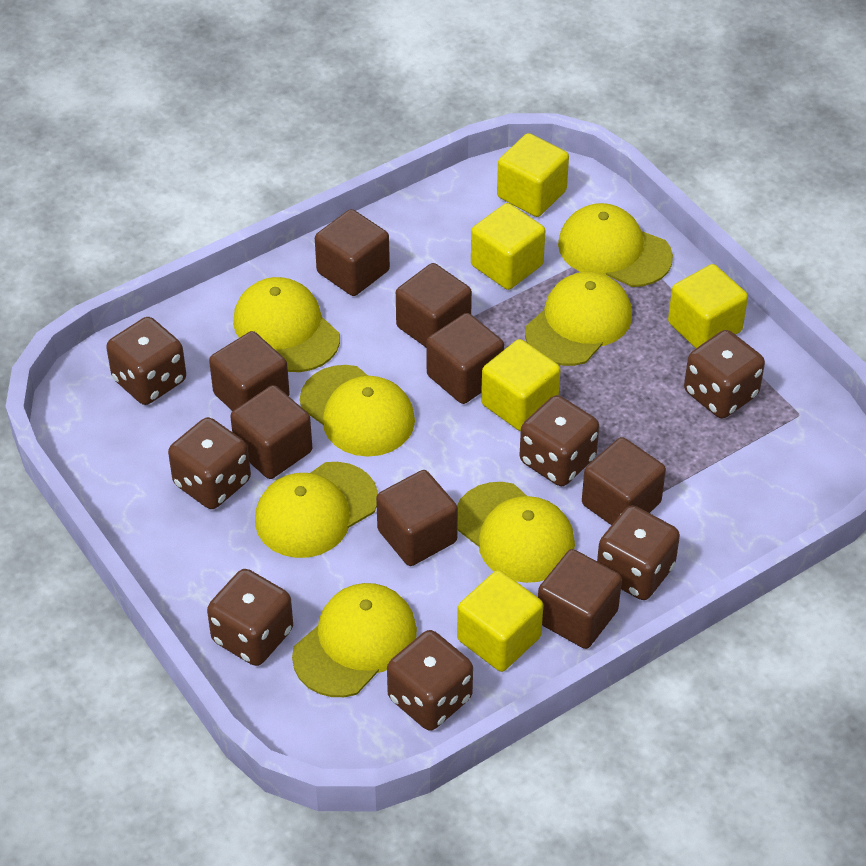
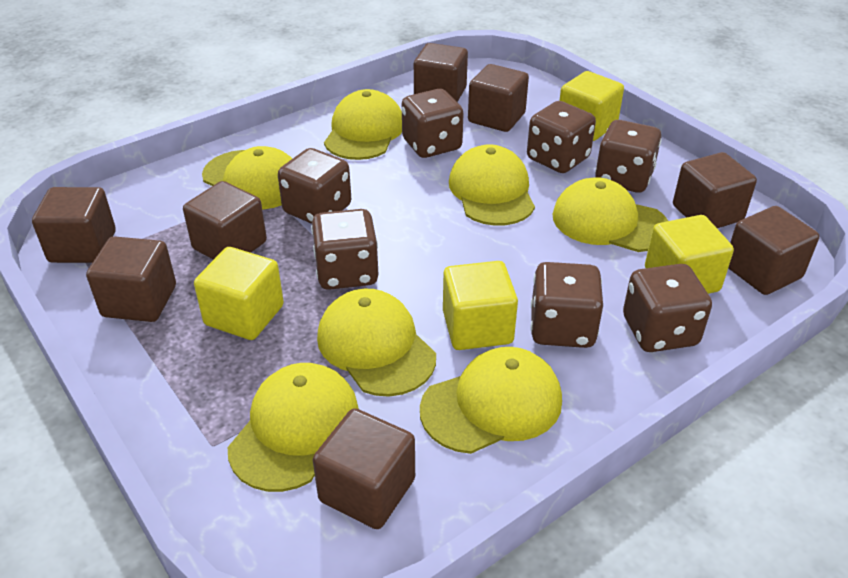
yellow cube: [457,570,543,672] [471,203,546,290] [481,339,561,431] [497,133,569,217] [668,264,748,348] = 5 -> [194,247,284,340] [443,261,518,350] [559,71,624,141] [645,215,734,294] = 4

